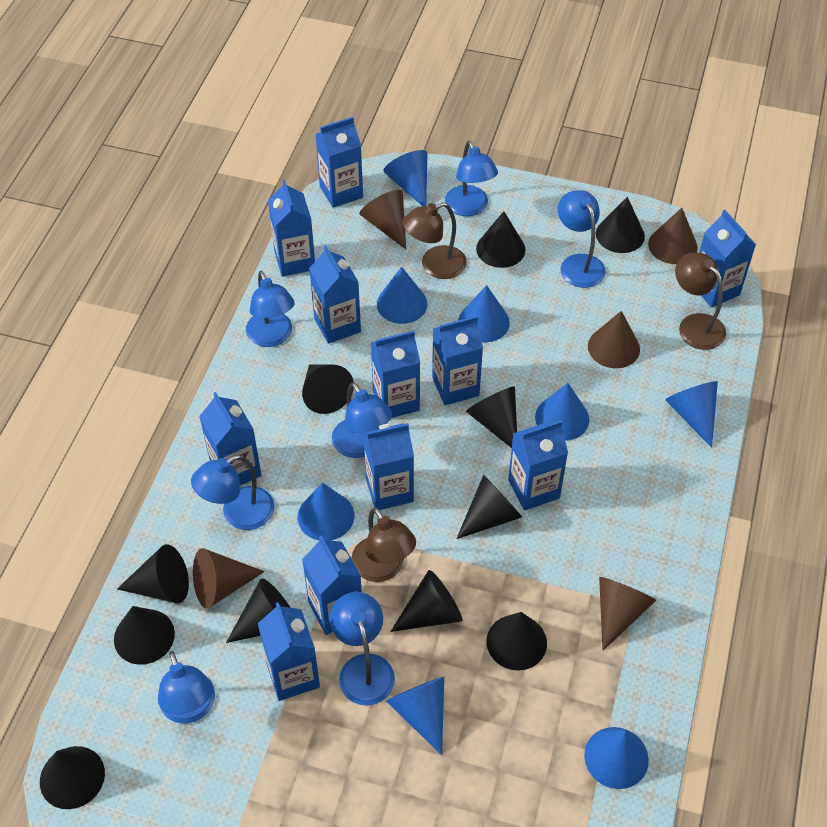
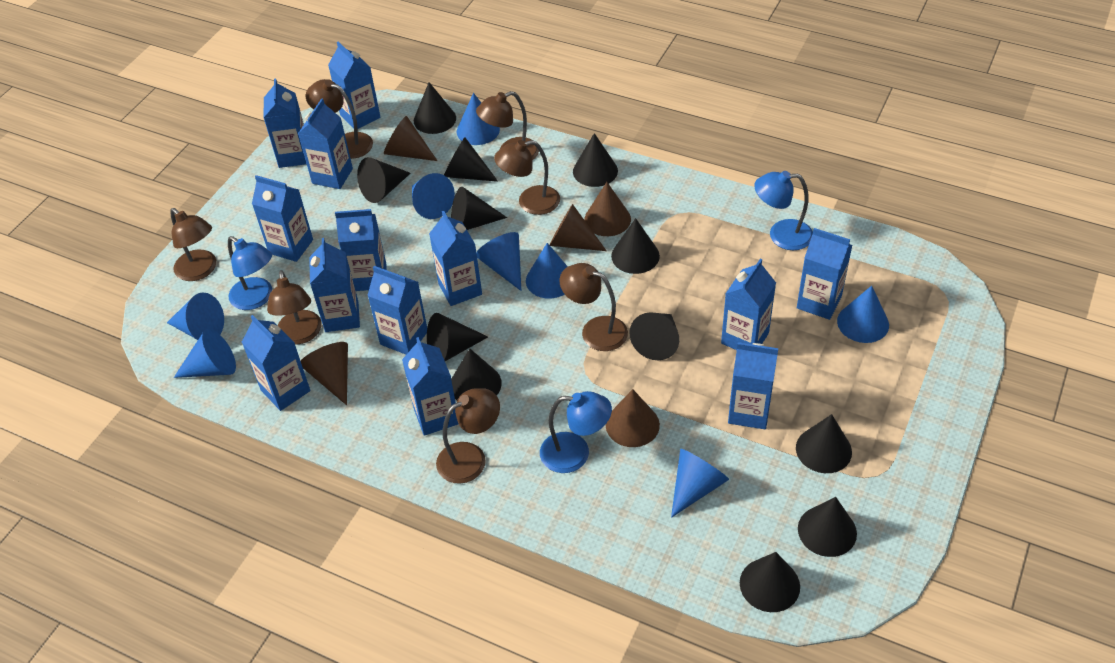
black cone: [40,746,105,809] [114,606,175,665] [117,545,189,603] [226,579,290,643] [302,365,354,414] [390,570,462,632] [456,475,522,539] [466,386,517,448] [476,211,526,268] [486,612,547,670] [596,197,645,253] = 11 -> [357,157,411,203] [414,82,456,134] [427,313,488,361] [444,137,498,182] [451,187,507,230] [451,348,502,400] [573,133,618,187] [611,218,660,274] [629,312,679,360] [740,552,800,612] [796,414,852,473] [798,497,857,557] = 12
blue carton: [199,392,261,485] [258,602,320,701] [268,180,315,277] [302,535,362,635] [309,245,361,344] [315,117,363,208] [363,423,414,510] [371,330,420,418] [432,316,483,405] [508,420,568,511] [699,210,756,308] = 11 -> [242,315,310,411] [252,175,313,262] [264,78,306,168] [298,98,353,189] [309,238,360,332] [328,42,381,129] [335,209,387,291] [367,266,427,355] [402,337,458,435] [429,211,482,306] [721,259,776,350] [728,342,778,429] [797,228,852,320] = 13
blue lamp: [158,651,215,724] [191,455,274,530] [246,271,295,347] [330,592,395,705] [332,382,392,458] [445,141,498,216] [558,190,606,288] = 7 -> [228,236,272,310] [540,391,612,473] [754,171,813,250] = 3
brown lamp: [351,507,416,582] [402,202,467,279] [675,253,726,350] = 3 -> [170,208,216,281] [267,270,322,345] [306,79,373,159] [436,388,500,484] [476,91,539,160] [494,140,560,215] [559,263,628,351] = 7

